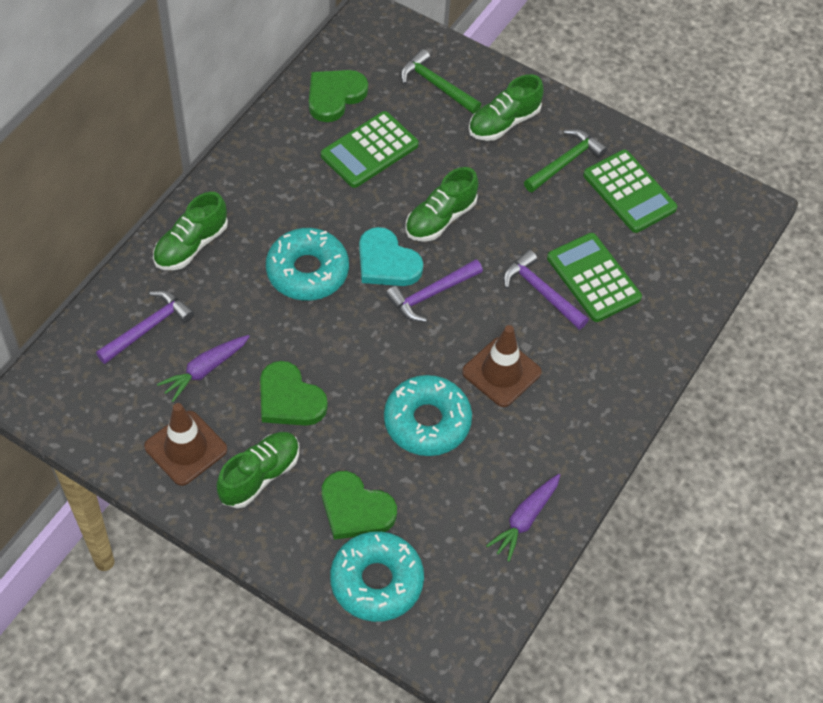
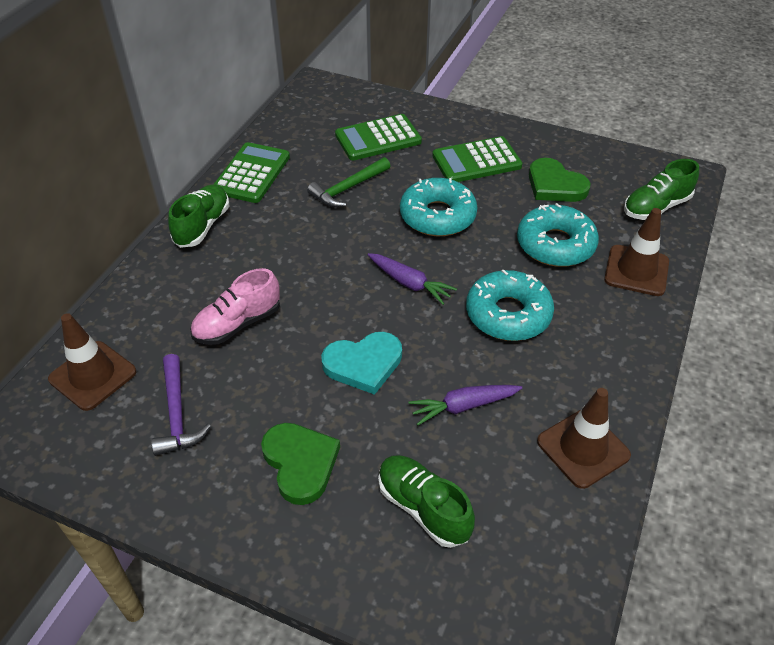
brown traffic cone: [144,403,227,486] [462,325,542,407] = 2 -> [48,313,136,411] [537,388,631,489] [604,208,669,296] = 3
green hammer: [401,49,481,114] [524,129,607,193] = 2 -> [307,157,390,207] = 1
green heart: [260,361,328,426] [309,70,368,122] [322,471,397,540] = 3 -> [261,423,340,505] [529,158,591,202] = 2
green shoe: [153,192,228,270] [216,432,299,508] [405,167,479,242] [468,74,544,141] = 4 -> [168,184,229,248] [378,455,475,548] [624,159,699,220] = 3
pink shoe: none = 0 -> [190,268,280,345] = 1
purple hammer: [96,291,194,364] [386,259,483,322] [503,250,589,330] = 3 -> [151,354,211,456] = 1

